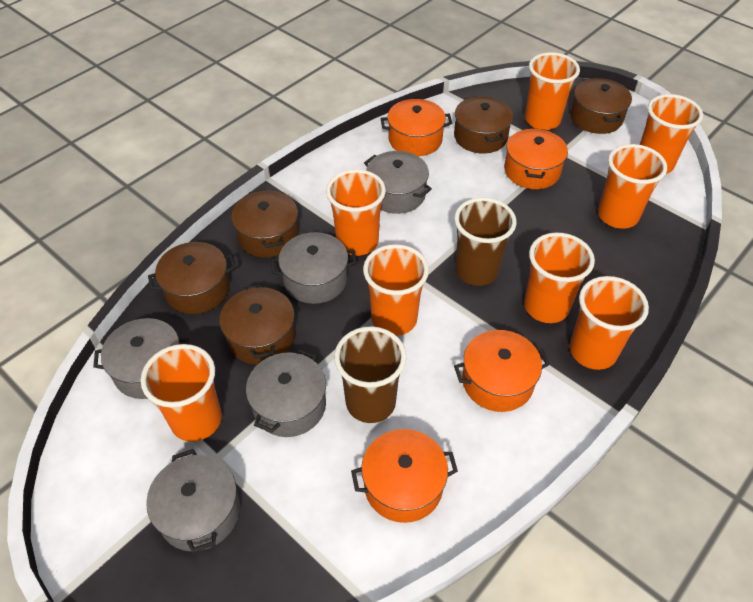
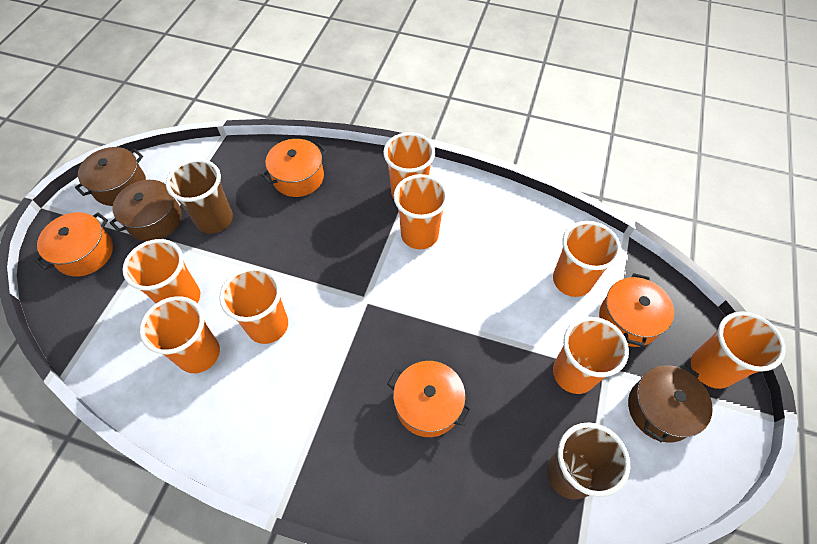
brown pot: [148,242,236,314] [220,284,295,365] [231,189,299,258] [454,96,513,154] [570,78,632,134] = 5 -> [75,147,146,206] [110,180,182,241] [628,364,713,443] = 3
grey pot: [93,318,189,399] [146,449,240,553] [246,349,326,437] [271,232,357,304] [364,151,432,214] = 5 -> none = 0

